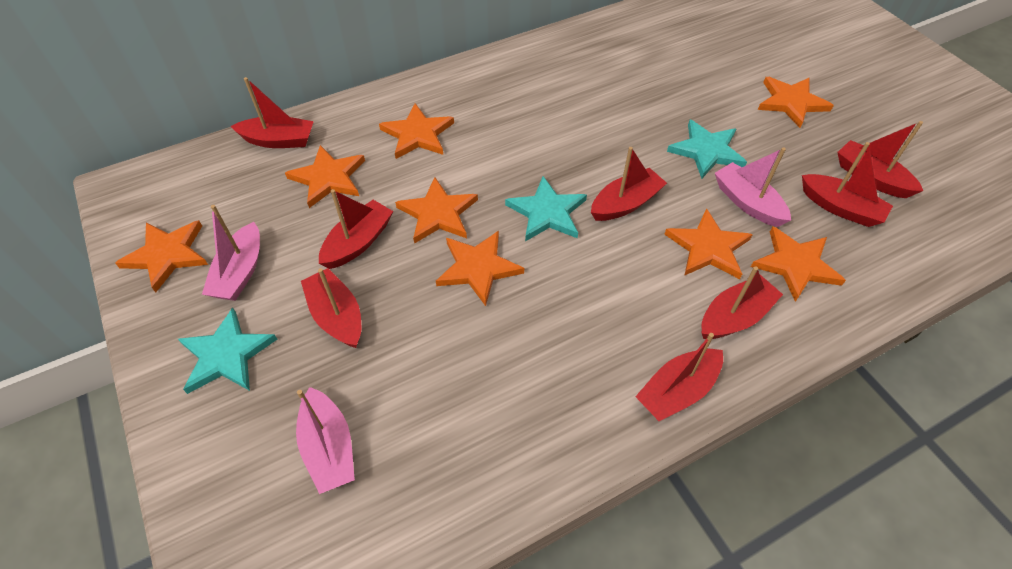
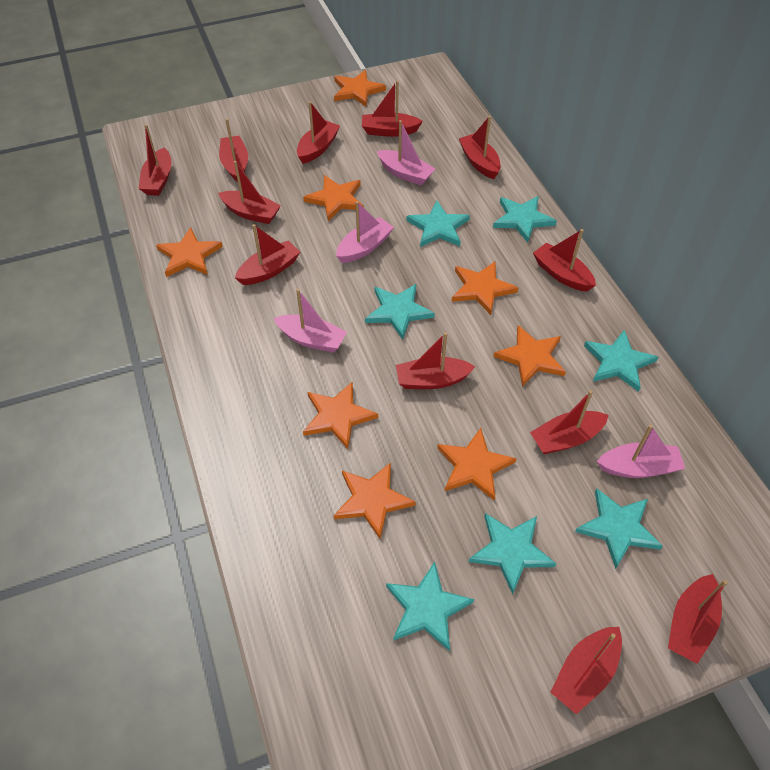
pink boat: [202,205,260,301] [296,387,355,494] [715,147,791,227] = 3 -> [274,289,347,353] [336,201,394,263] [377,120,435,185] [597,425,685,478] = 4
red boat: [231,77,314,148] [301,268,361,348] [319,189,393,269] [591,147,667,221] [635,333,723,421] [702,266,783,339] [802,142,893,227] [837,121,923,198] = 8 -> [139,124,171,196] [218,161,281,224] [219,119,248,182] [235,224,300,285] [297,101,340,164] [362,80,423,137] [396,332,475,389] [459,116,501,179] [530,390,609,454] [533,229,596,292] [550,627,622,714] [668,574,728,664] = 12
turquoise star: [178,308,277,394] [505,176,587,241] [667,120,747,179] = 3 -> [365,284,435,340] [386,561,474,651] [406,201,470,247] [469,513,557,595] [493,196,557,243] [575,488,663,569] [584,330,658,392] = 7

